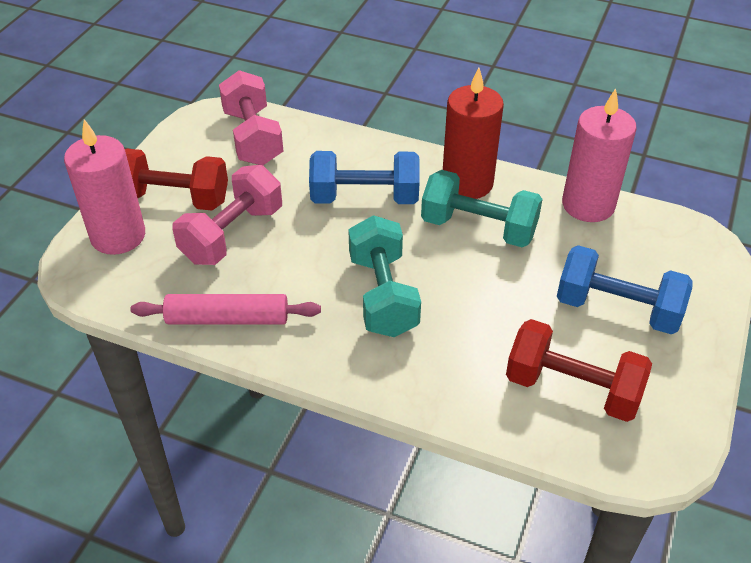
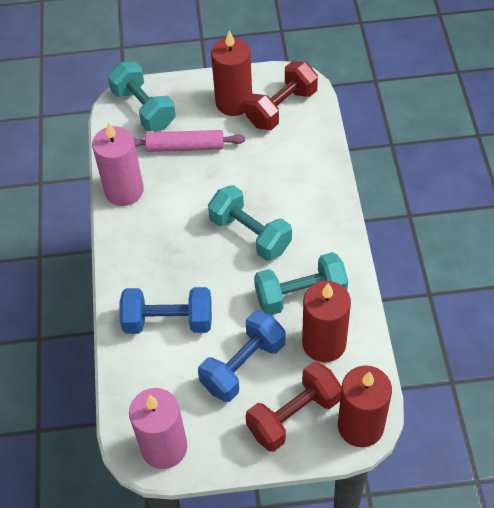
pink dumbbell: [172,165,282,265] [219,70,283,165] = 2 -> none = 0
red candle: [443,68,504,199] = 1 -> [211,31,252,116] [302,281,351,362] [338,366,392,447] = 3
turquoise dumbbell: [348,215,421,337] [421,170,542,247] = 2 -> [108,62,176,131] [208,185,292,261] [254,252,348,315] = 3

